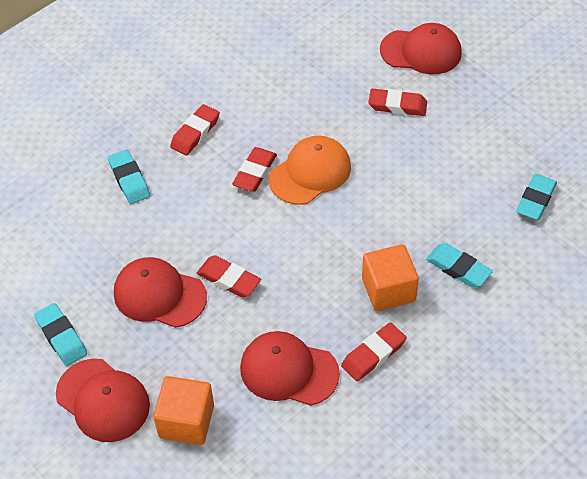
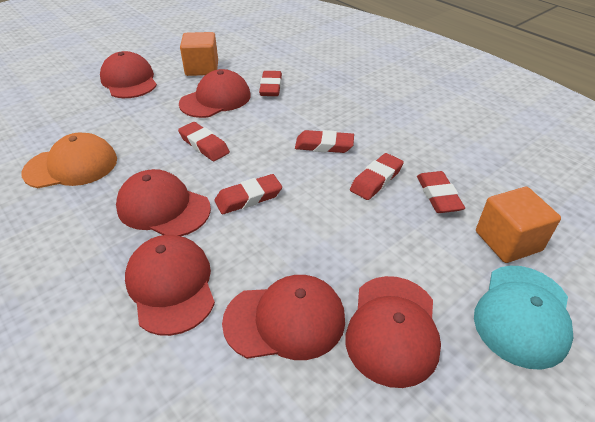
red cap: [56,358,150,442] [114,257,207,328] [240,331,340,406] [380,23,462,74] = 4 -> [100,51,157,98] [116,169,211,236] [125,235,215,336] [179,69,251,118] [222,275,345,360] [345,276,441,388] = 6
red eraser: [170,104,220,155] [197,255,261,298] [232,147,277,192] [341,322,407,381] [368,89,427,116] = 5 -> [178,122,230,161] [214,174,282,214] [259,71,282,96] [295,130,354,153] [350,153,404,200] [417,171,465,213] = 6
turquoise cap: none = 0 -> [474,266,573,370] = 1
turquoise eraser: [34,303,87,366] [108,149,150,204] [426,243,493,288] [516,174,557,220] = 4 -> none = 0

